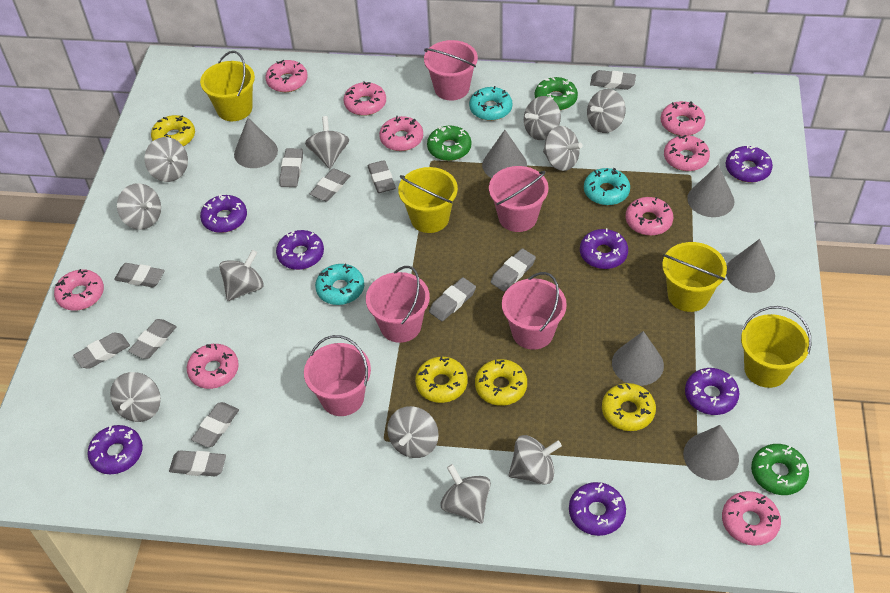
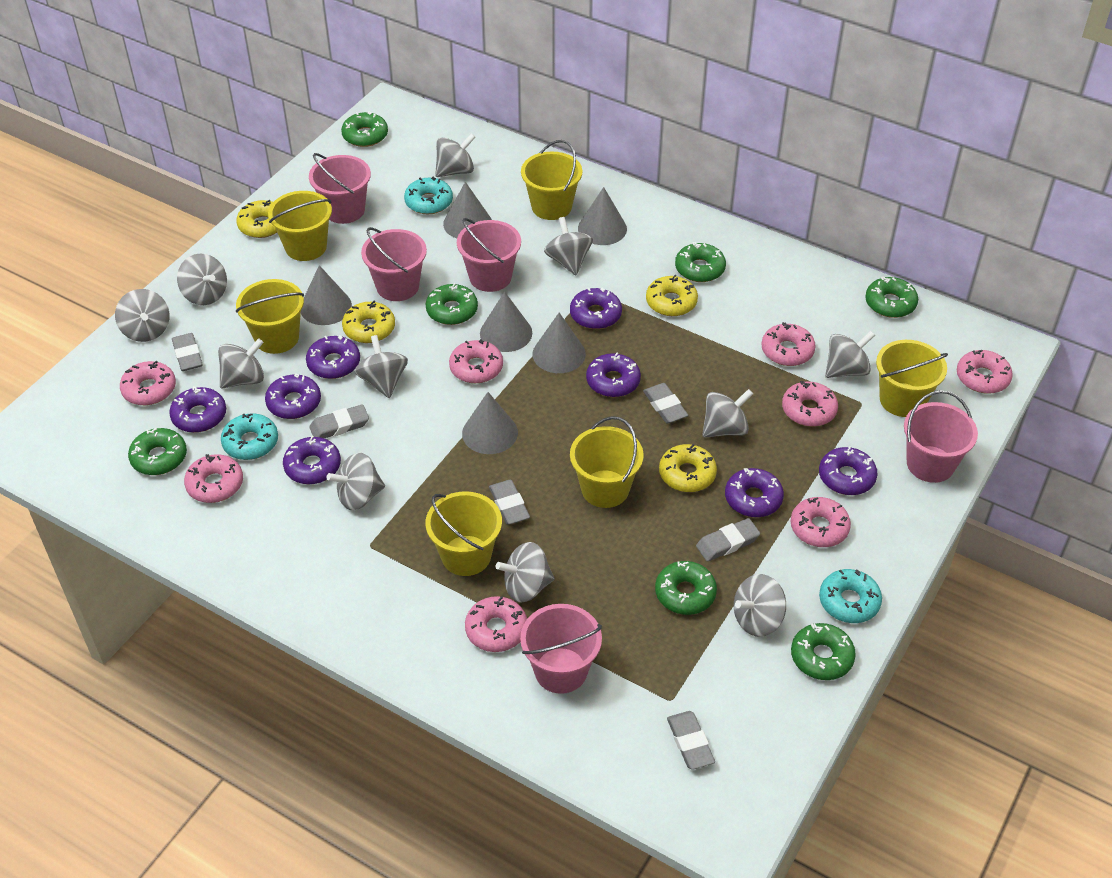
green donut: [427,126,471,161] [535,77,578,110] [751,444,809,495] = 3 -> [128,428,187,475] [341,111,388,147] [426,283,478,325] [655,561,717,615] [675,242,726,282] [791,623,856,680] [865,277,918,318] = 7
grey eraser: [73,332,130,369] [114,263,165,288] [128,319,177,359] [169,450,226,476] [191,402,239,447] [279,148,303,187] [310,168,350,202] [368,160,396,193] [429,277,476,321] [491,248,536,292] [590,70,636,90] = 11 -> [172,333,203,371] [309,404,369,438] [489,480,530,525] [643,383,688,423] [667,711,715,770] [696,518,760,562] = 6
pink donut: [54,269,104,310] [187,344,239,389] [266,60,308,92] [344,81,386,116] [379,116,423,151] [626,197,673,236] [661,101,705,136] [664,135,710,171] [722,491,781,546] = 9 -> [120,361,176,405] [184,454,243,503] [449,339,503,383] [465,596,527,652] [762,322,816,366] [782,381,838,427] [791,497,851,547] [957,350,1013,394] = 8
purple donut: [87,425,143,474] [200,194,247,233] [276,230,324,270] [569,482,626,536] [580,228,628,269] [685,368,739,415] [726,145,773,182] = 7 -> [169,386,226,433] [265,373,321,419] [283,436,341,484] [306,335,360,379] [570,288,622,329] [586,352,641,397] [725,468,784,517] [819,446,878,495] = 8
yellow bucket: [200,51,255,121] [398,167,458,233] [662,242,727,312] [741,306,812,388] = 4 -> [236,279,304,354] [268,191,332,261] [425,491,502,576] [521,140,582,220] [570,416,644,508] [876,340,948,417] = 6

